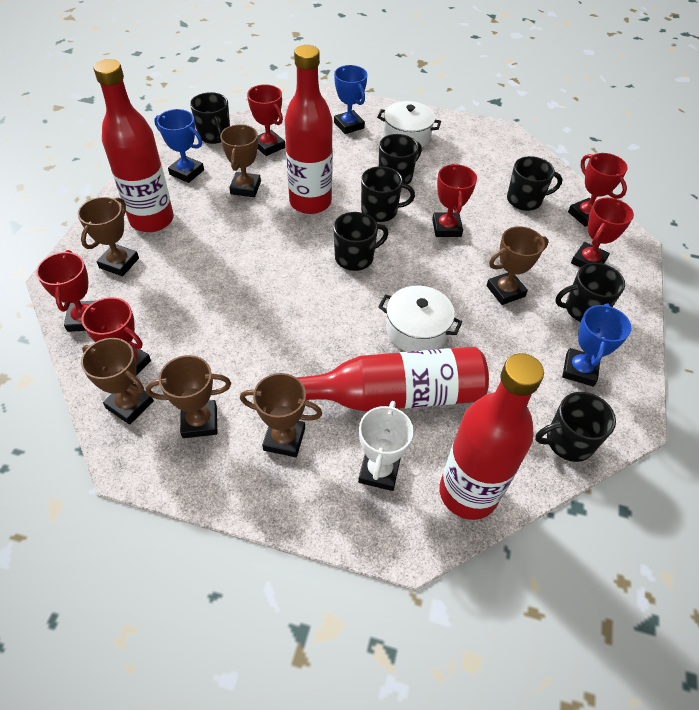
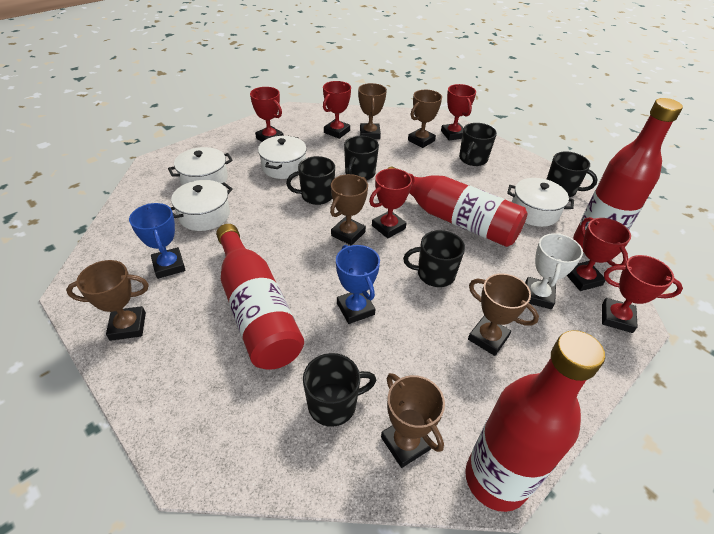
black mug: [190,92,230,144] [333,212,389,271] [361,166,415,222] [379,134,422,184] [507,156,562,211] [535,392,616,462] [555,263,625,322] = 7 -> [286,156,335,205] [303,353,376,427] [344,136,379,180] [403,230,465,287] [459,123,497,166] [546,151,598,197] = 6
blue trophy: [154,109,204,183] [334,65,367,134] [562,303,631,386] = 3 -> [129,203,186,279] [336,245,380,324] = 2
white pot: [377,101,441,147] [378,286,462,352] = 2 -> [168,147,233,185] [171,180,233,231] [258,136,307,179] [507,178,574,227] = 4

